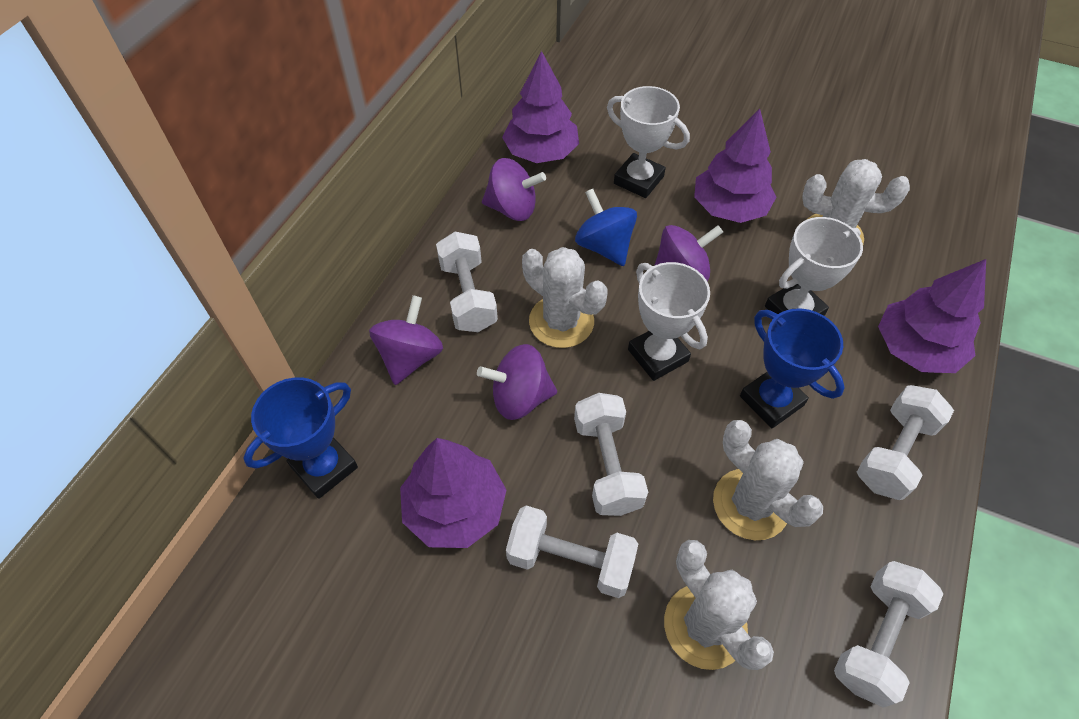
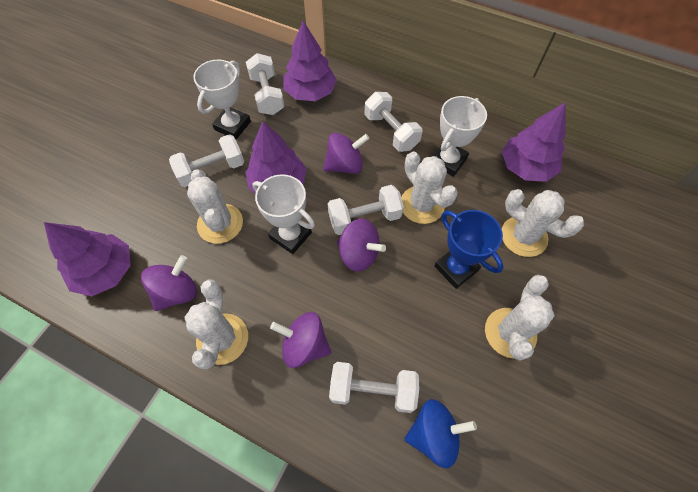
blue trophy: [243,377,358,499] [740,308,845,428] = 2 -> [434,210,503,289] = 1
white cactus: [522,247,608,348] [664,540,774,670] [713,420,823,540] [802,159,910,244] = 4 -> [184,280,248,369] [187,169,243,244] [401,152,458,224] [485,275,555,361] [502,189,584,257] = 5

